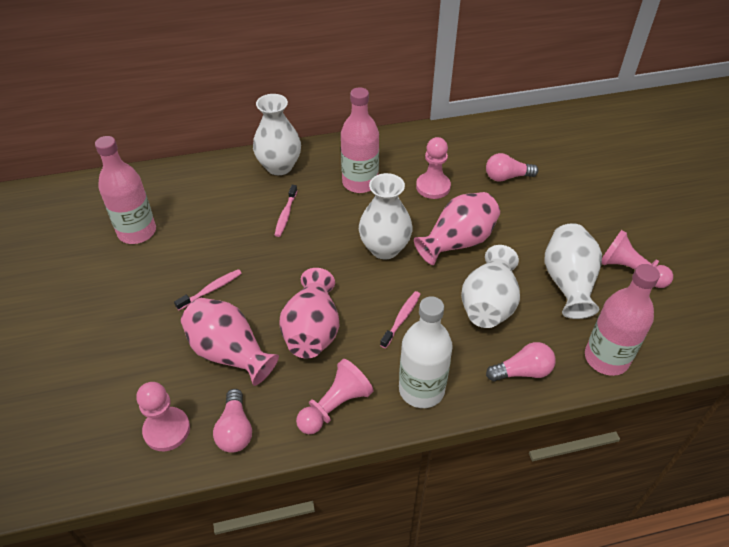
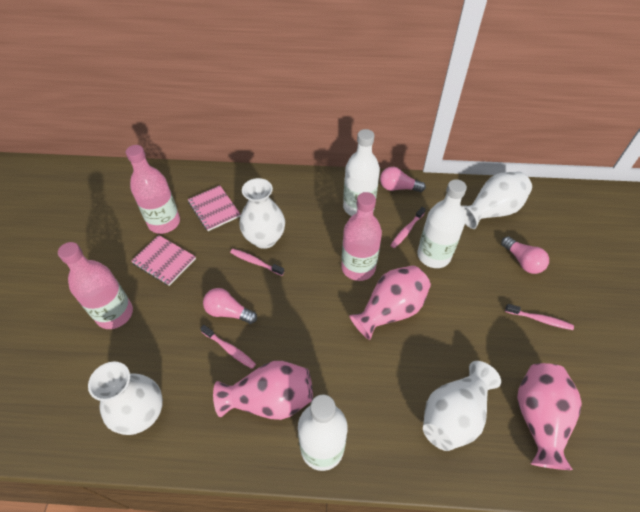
pink notebook: none = 0 -> [131,235,196,286] [188,185,241,231] = 2
pink pawn: [136,382,190,451] [296,359,374,434] [416,137,451,199] [601,230,673,288] = 4 -> none = 0
pink toothbrush: [174,269,242,310] [275,185,298,237] [380,291,421,348] = 3 -> [200,325,256,369] [230,249,284,276] [390,207,426,248] [505,304,574,330] = 4
white bottle: [399,296,453,408] = 1 -> [298,394,347,471] [343,129,380,216] [417,179,467,268] = 3

